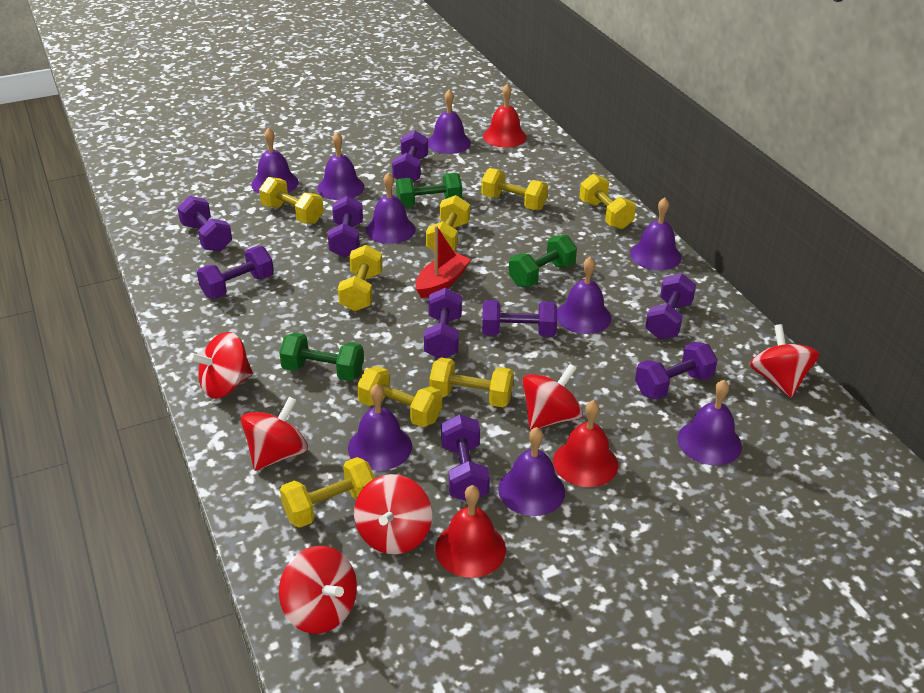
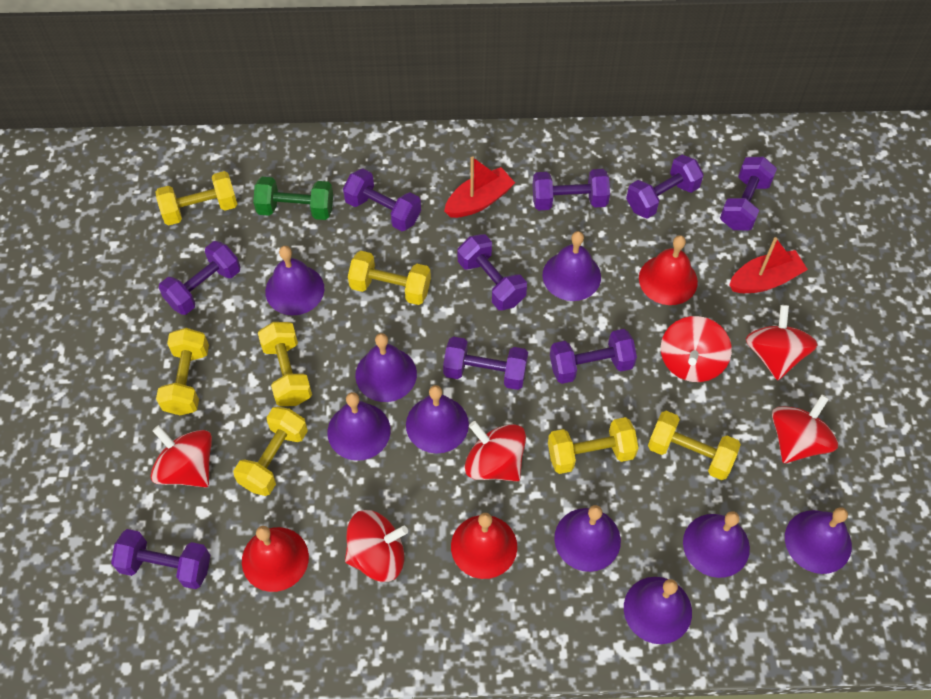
green dumbbell: [279,332,364,381] [396,173,462,207] [509,235,577,287] = 3 -> [253,177,333,220] = 1
red boat: [415,226,471,298] = 1 -> [444,156,515,218] [729,237,808,293] = 2
yellow dumbbell: [259,177,324,224] [280,457,375,528] [338,245,383,311] [357,366,442,427] [426,195,470,251] [429,358,514,407] [481,168,548,210] [579,174,636,229] = 8 -> [156,171,237,225] [156,328,209,415] [233,407,308,496] [258,322,312,406] [348,251,431,305] [548,417,638,474] [648,411,741,480] = 7

